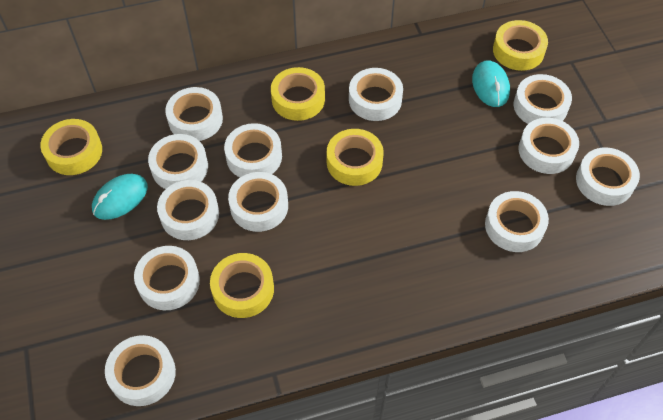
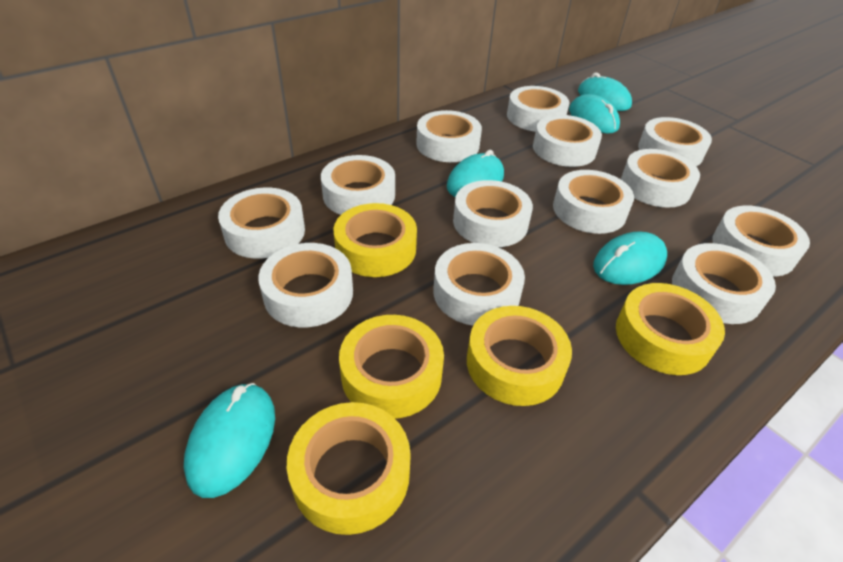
turquoise mouse: [92,174,148,220] [472,60,510,107] = 2 -> [184,383,275,498] [447,150,504,197] [569,94,620,133] [578,73,632,111] [593,231,667,285] = 5
white tape: [105,335,176,406] [134,246,200,310] [148,134,208,189] [157,180,219,240] [165,87,223,141] [224,123,282,177] [228,172,288,232] [349,68,403,121] [485,191,549,252] [514,74,572,124] [519,118,579,174] [576,148,640,206] = 12 -> [218,187,305,259] [258,243,353,327] [321,155,395,215] [416,110,482,162] [433,243,525,326] [453,180,533,247] [507,86,570,132] [533,115,602,167] [553,170,634,234] [621,149,700,208] [638,117,712,166] [672,243,776,324] [712,205,810,277] = 13

